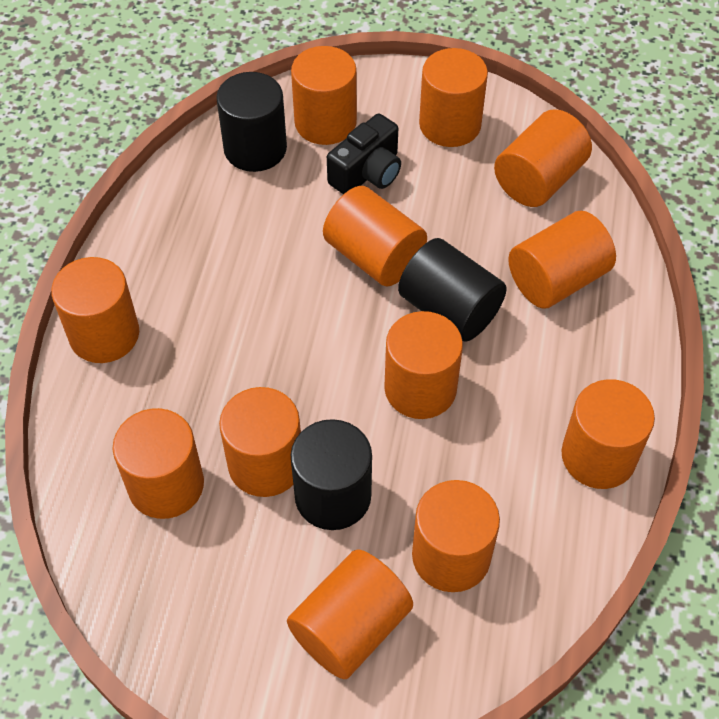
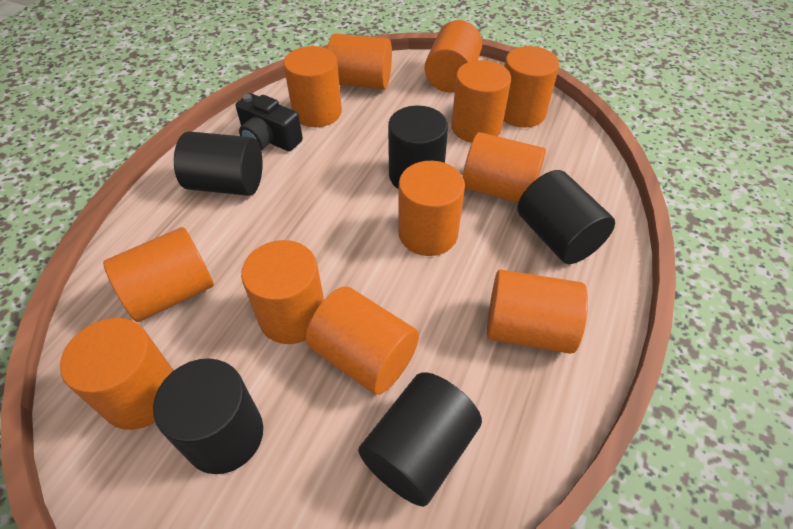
black cylinder: [216,72,287,172] [291,419,372,530] [398,238,507,342] = 3 -> [153,358,263,474] [174,132,263,196] [358,372,482,507] [388,106,448,189] [517,170,615,264] = 5

